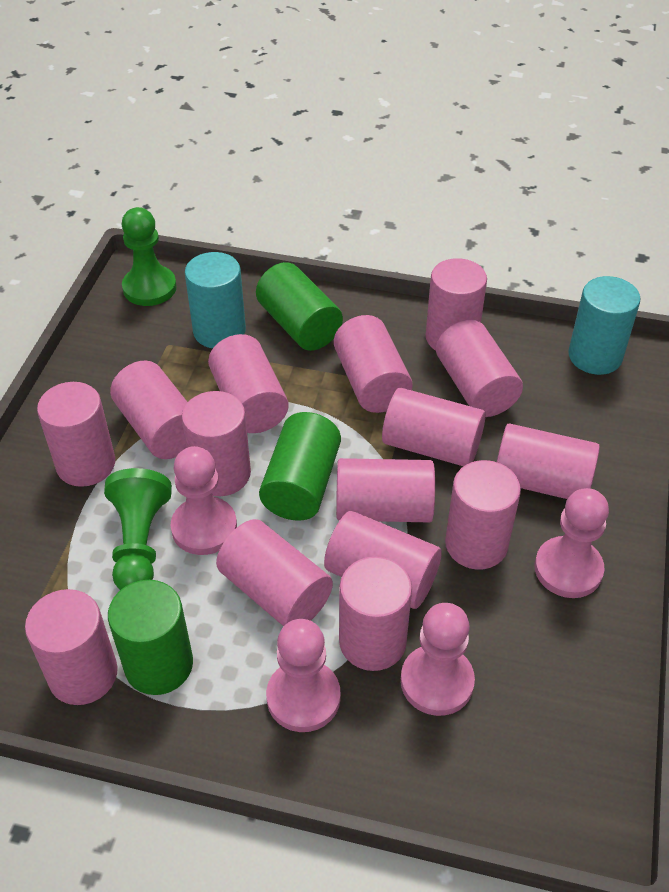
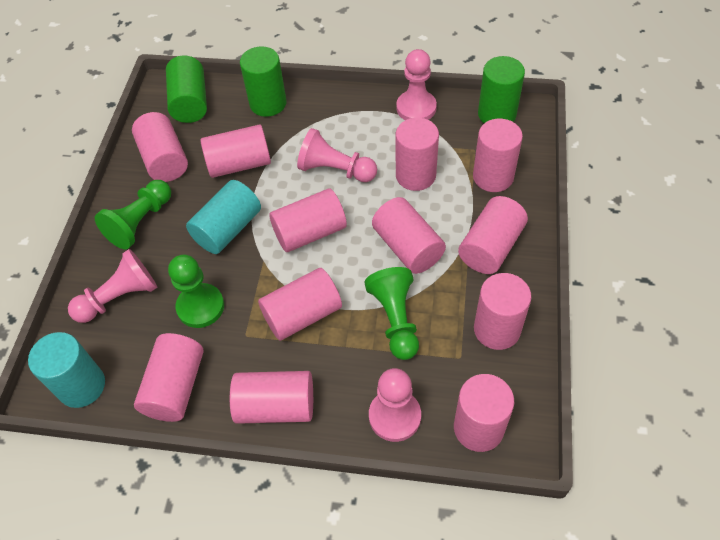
green pawn: [104,468,172,590] [122,207,177,306] = 2 -> [95,180,171,250] [168,255,224,328] [365,267,419,360] = 3
pink cylinder: [25,589,118,705] [37,382,115,487] [110,361,188,459] [182,391,251,496] [208,334,289,433] [216,519,333,626] [324,511,442,609] [334,315,413,413] [336,458,435,522] [339,557,412,671] [382,388,486,467] [426,258,487,351] [436,319,523,417] [445,460,521,570] [497,423,600,499] = 15 -> [132,112,188,182] [134,333,203,422] [201,124,271,178] [230,371,313,424] [258,268,342,341] [269,188,347,252] [372,197,446,274] [396,118,439,191] [454,374,514,452] [458,196,528,274] [473,119,523,192] [474,273,531,350] = 12

